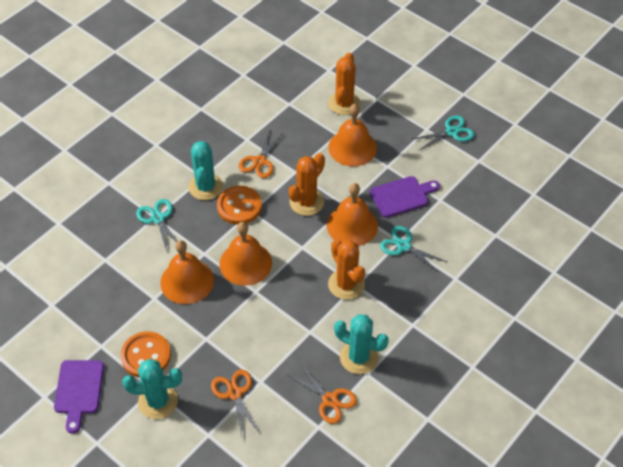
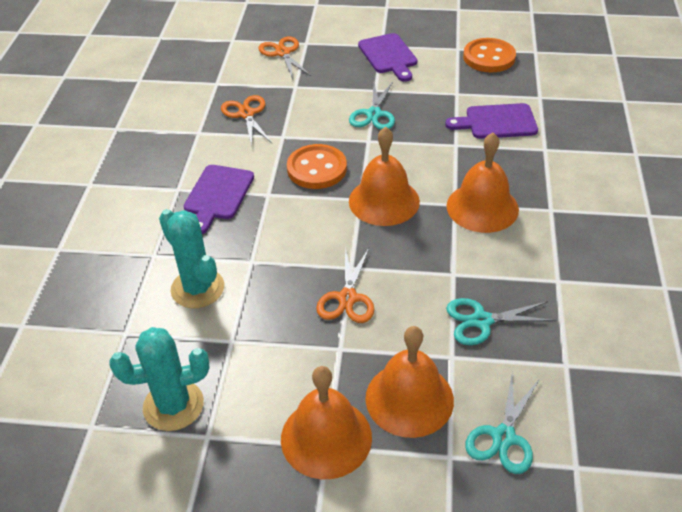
orange cactus: [289,153,325,216] [328,53,360,115] [328,240,365,300] = 3 -> none = 0
purple cutting board: [54,360,104,434] [370,176,440,218] = 2 -> [184,165,254,234] [358,33,417,82] [445,103,538,139] = 3
turquoise cactus: [122,359,182,419] [188,141,223,200] [334,314,389,374] = 3 -> [109,327,210,431] [159,209,224,309] = 2

